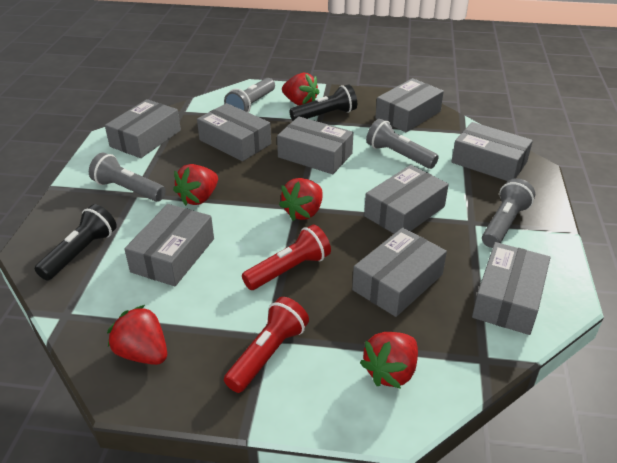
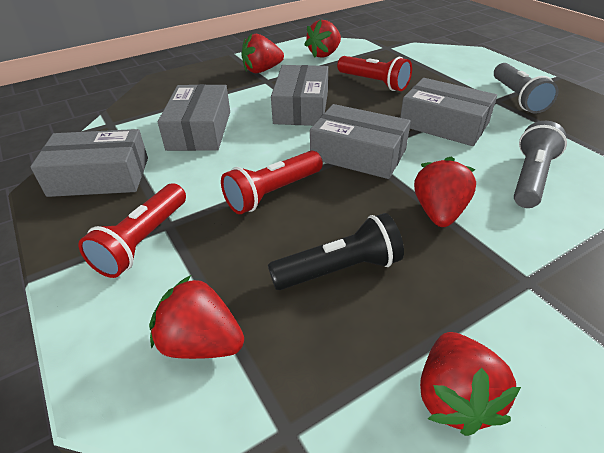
black flashlight: [35,204,117,281] [289,84,357,121] = 2 -> [268,213,404,290] = 1
grey box: [105,99,181,158] [124,204,214,286] [197,103,271,161] [277,116,354,174] [352,228,447,317] [364,165,449,234] [375,78,444,132] [452,122,533,181] [472,242,550,335] = 9 -> [30,129,148,197] [158,84,230,151] [271,65,328,126] [310,104,411,179] [400,78,497,146] = 5
grey flashlight: [89,153,166,202] [224,78,275,113] [366,119,439,169] [482,178,535,248] = 4 -> [494,63,559,114] [514,121,567,208] = 2
red flashlight: [224,297,309,393] [242,225,331,290] = 2 -> [78,183,186,278] [221,151,323,214] [337,56,412,91] = 3

